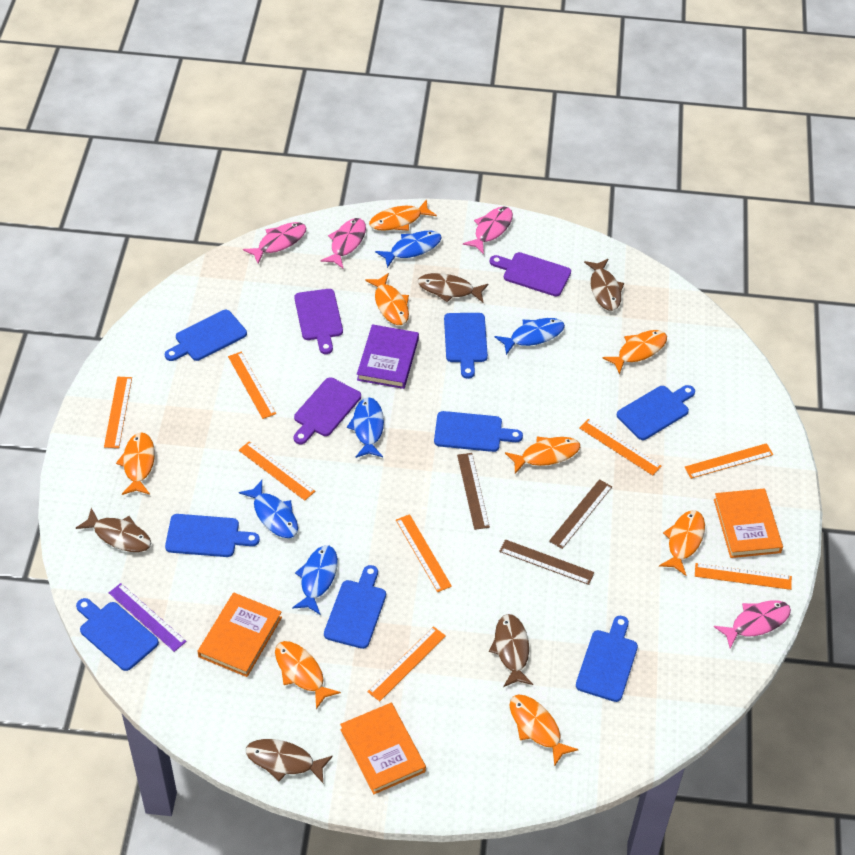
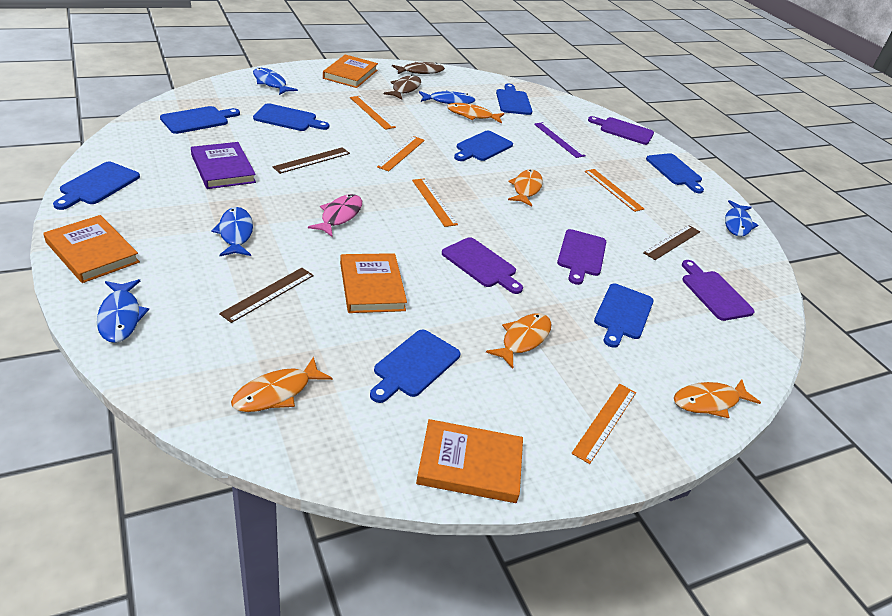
brown fish: [76,508,151,552] [246,739,333,783] [418,273,488,302] [489,614,533,687] [584,259,624,311] = 5 -> [384,75,421,100] [392,62,445,74] = 2
orange book: [197,593,282,677] [340,703,426,794] [714,488,783,558] = 3 -> [43,215,140,283] [323,54,378,88] [340,253,407,313] [416,419,523,503] = 4
orange fish: [116,432,155,495] [275,641,341,709] [365,273,409,325] [369,199,437,231] [505,436,580,474] [510,694,579,766] [603,330,667,375] [659,510,705,576] = 8 -> [231,356,332,412] [447,103,504,123] [486,313,552,369] [508,169,543,207] [674,379,761,418] = 5
orange ruler: [104,377,132,448] [228,352,276,419] [239,441,315,501] [367,626,446,702] [396,514,452,592] [579,419,662,475] [685,443,773,479] [695,563,792,590] = 8 -> [350,96,396,130] [377,136,425,172] [412,178,458,227] [571,384,636,464] [585,169,644,212] = 5
pink fish: [243,222,306,264] [321,218,366,268] [463,207,513,254] [714,600,791,649] = 4 -> [308,194,362,237] = 1
purple cutting board: [294,289,343,354] [294,377,361,444] [490,252,571,296] = 3 -> [442,237,523,294] [557,229,606,285] [588,116,654,145] [682,260,755,321] = 4

